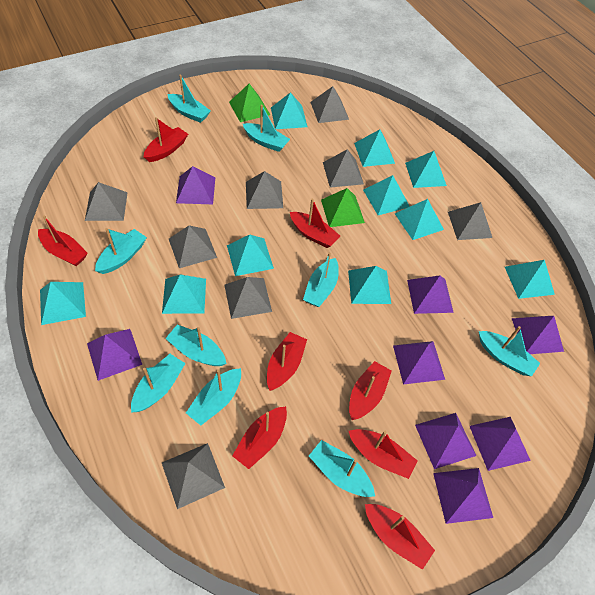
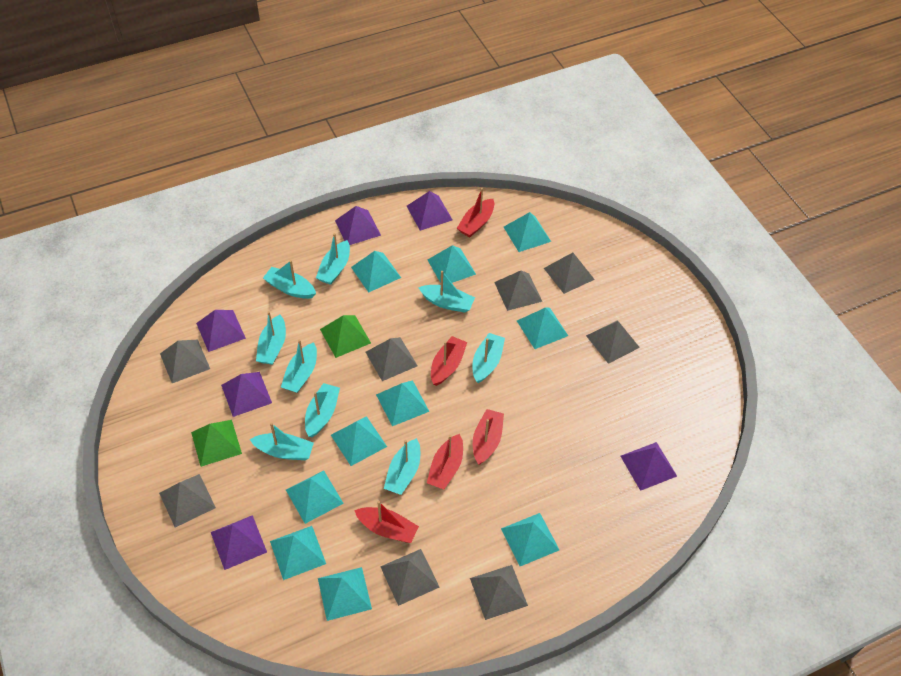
purple pyramid: [87,329,142,381] [176,166,215,204] [393,341,445,384] [407,275,454,314] [415,413,476,469] [433,468,493,524] [470,417,531,471] [511,316,564,354] = 8 -> [196,310,246,352] [211,515,267,570] [221,372,272,417] [335,206,381,245] [407,191,453,231] [620,442,677,491] = 6
red boat: [38,215,88,266] [144,117,188,162] [232,406,287,469] [267,332,307,391] [290,198,340,248] [349,361,392,420] [349,429,418,479] [365,504,435,570] = 8 -> [354,501,419,543] [427,434,463,489] [431,336,467,386] [457,188,494,237] [473,409,504,465] = 5

